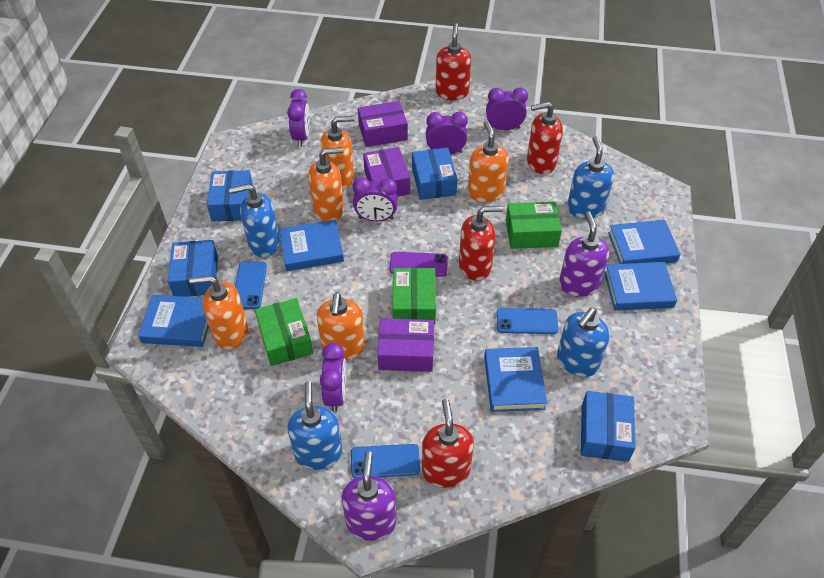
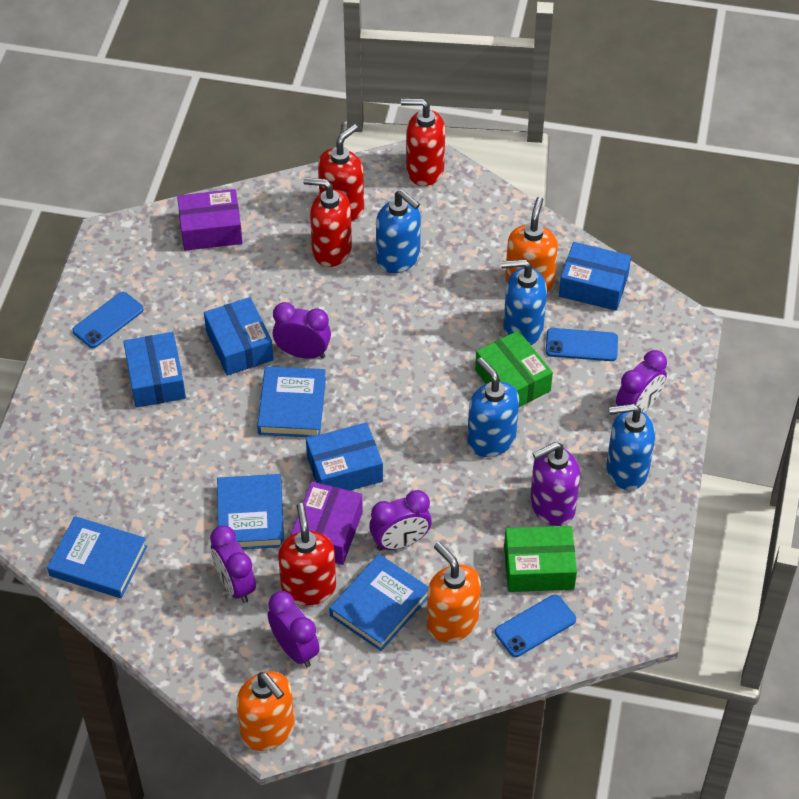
blue book: [138,295,209,347] [279,220,344,271] [484,347,547,412] [604,262,677,311] [608,220,681,264] = 5 -> [47,516,147,598] [217,474,284,550] [257,366,326,437] [329,554,428,651] = 4
green box: [255,298,313,366] [392,268,436,325] [506,202,562,249] = 3 -> [475,331,553,407] [504,526,577,592] = 2
orange soap dispenser: [189,275,248,350] [308,147,344,221] [317,292,365,360] [320,116,354,190] [468,121,509,202] = 5 -> [236,671,294,751] [427,542,481,642] [505,197,558,292] = 3
purple box: [358,101,408,147] [363,147,410,196] [377,318,434,372] = 3 -> [177,189,243,251] [291,481,363,565] = 2
purple phone: [390,252,448,277] = 1 -> none = 0
purple soap dispenser: [342,451,397,541] [559,211,609,297] = 2 -> [530,442,580,526] = 1

